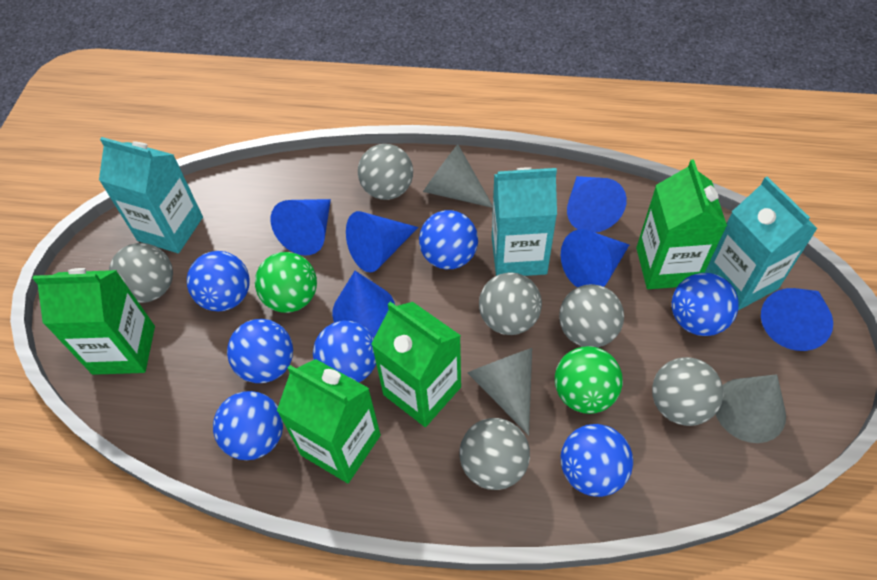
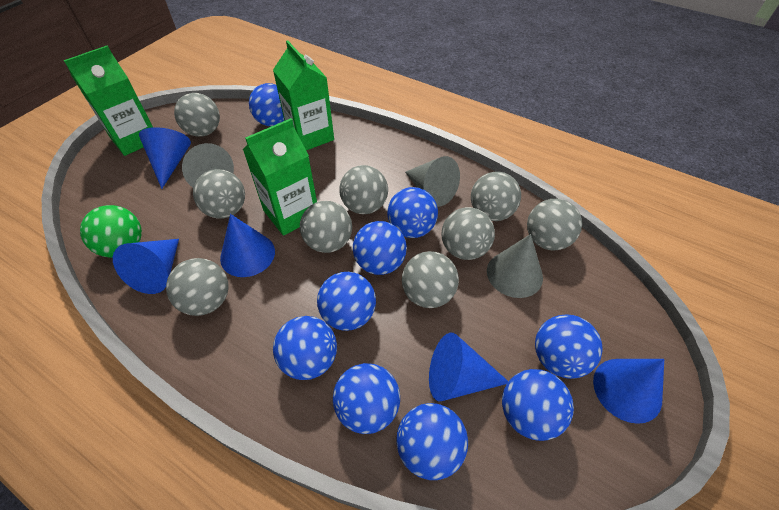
blue ball: [187,251,250,312] [213,391,283,460] [227,319,293,383] [313,321,376,382] [419,210,478,269] [561,424,633,497] [672,273,739,336] = 7 -> [249,83,284,126] [273,316,337,380] [317,272,376,331] [333,363,400,434] [353,221,407,275] [387,187,438,238] [396,403,468,480] [502,369,574,441] [535,314,603,379] = 9
blue cone: [271,199,331,256] [332,271,395,336] [346,211,419,272] [561,229,629,287] [567,176,627,233] [761,288,833,351] = 6 -> [113,239,179,294] [139,127,191,189] [220,214,275,277] [429,333,508,401] [593,359,664,424] = 5
green ball: [255,252,317,313] [555,346,623,414] = 2 -> [80,205,142,258] = 1
green carton: [32,268,155,375] [277,359,381,483] [371,302,461,427] [636,160,727,289] = 4 -> [64,45,153,156] [243,118,317,236] [273,41,334,150] = 3
grey ball: [109,243,173,303] [358,144,413,200] [460,418,530,490] [479,272,542,335] [559,284,624,348] [652,357,723,426] = 6 -> [166,258,229,316] [174,93,220,137] [193,169,245,219] [300,201,352,253] [339,165,388,214] [402,251,459,308] [441,207,495,260] [471,172,521,221] [527,199,582,250] = 9
turquoise carton: [99,137,203,253] [492,167,557,276] [705,177,818,310] = 3 -> none = 0

